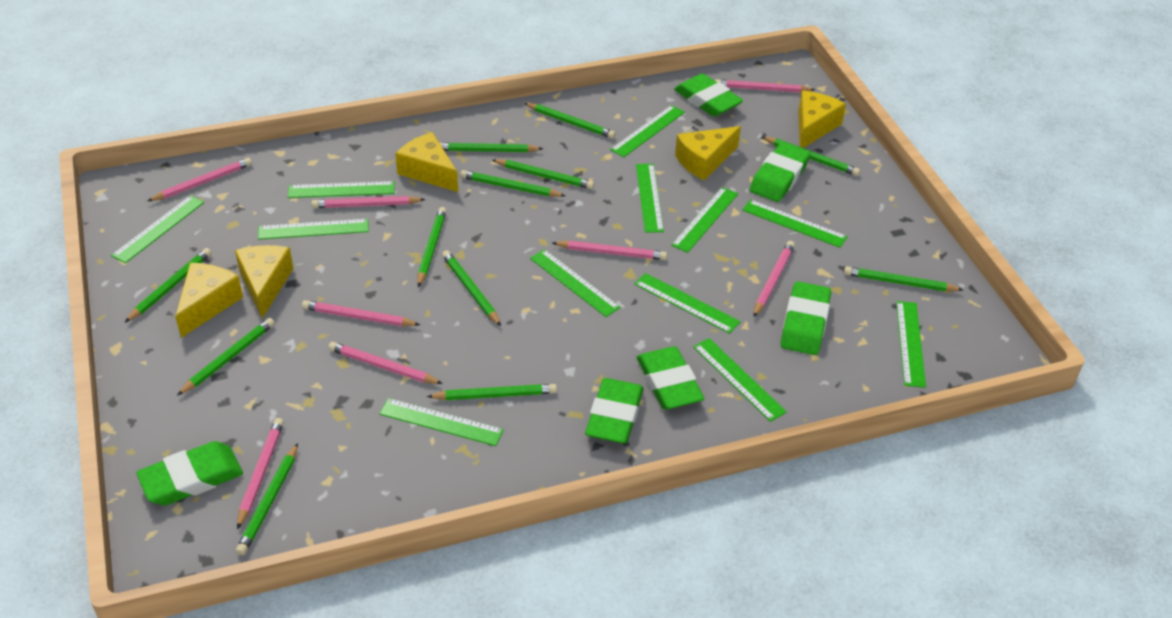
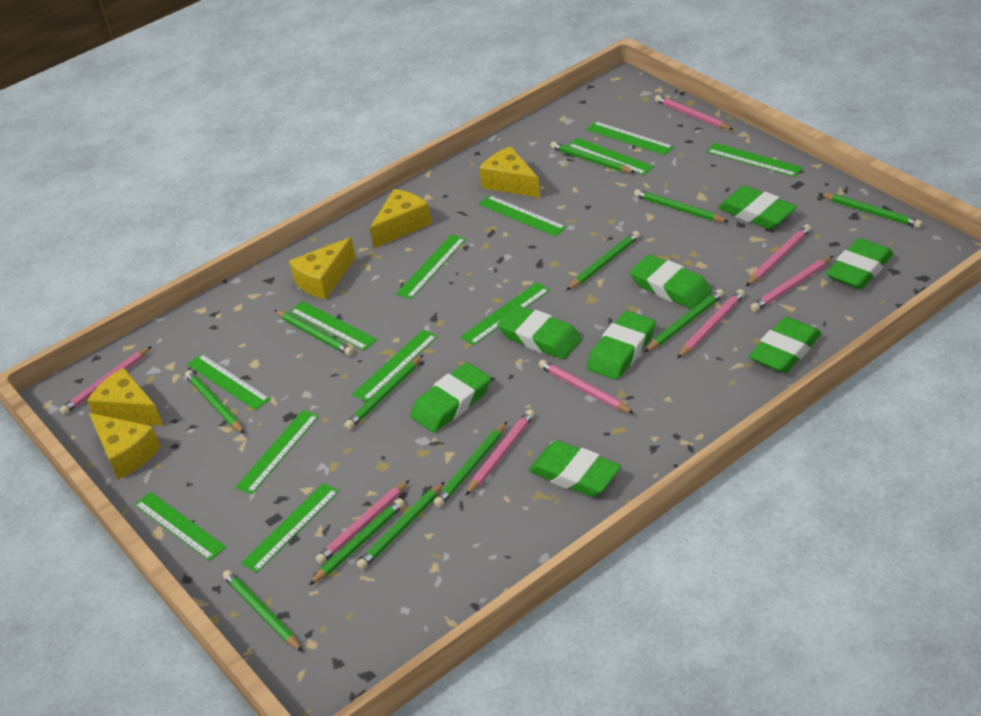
green eraser: [136,441,243,505] [585,378,643,444] [637,346,705,410] [674,74,743,117] [750,142,810,202] [781,281,831,355] = 6 -> [410,363,491,433] [497,305,582,359] [529,441,621,497] [587,311,656,380] [630,255,712,309] [718,186,797,229] [749,317,821,373] [826,238,893,289] = 8

